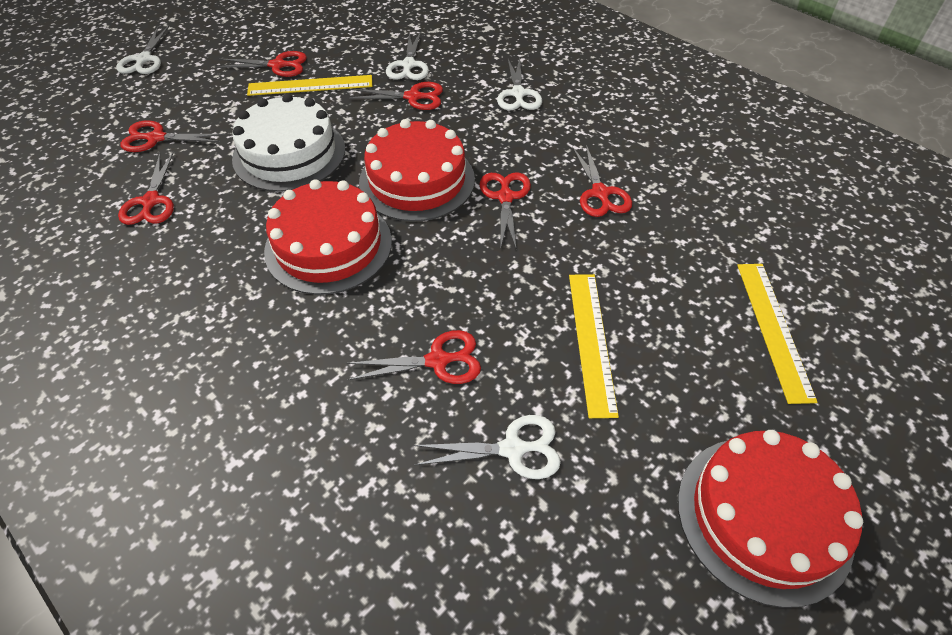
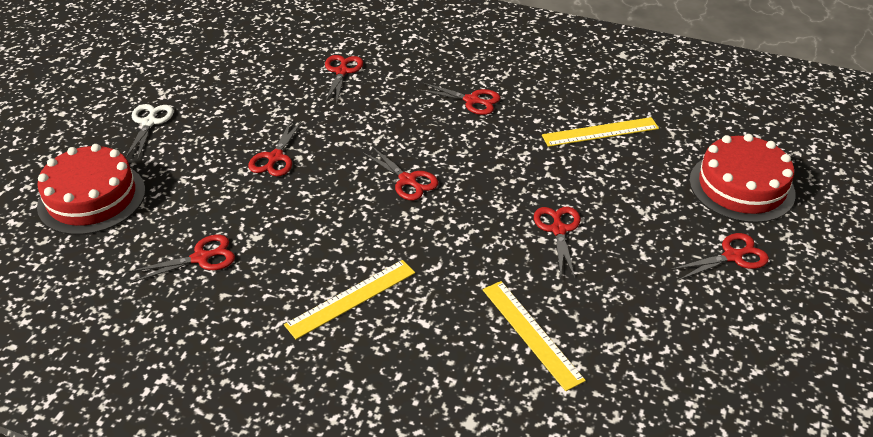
red cake: [264,179,392,295] [359,119,475,222] [678,430,863,608] = 3 -> [37,144,145,235] [689,134,796,223] = 2
white cake: [232,94,345,192] = 1 -> none = 0
white scissors: [116,26,169,74] [386,31,429,80] [413,415,561,479] [497,57,542,110] = 4 -> [125,104,174,159] = 1

